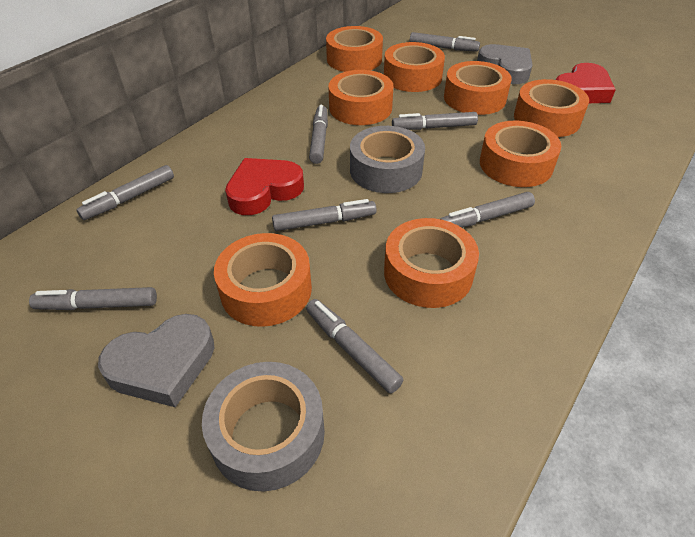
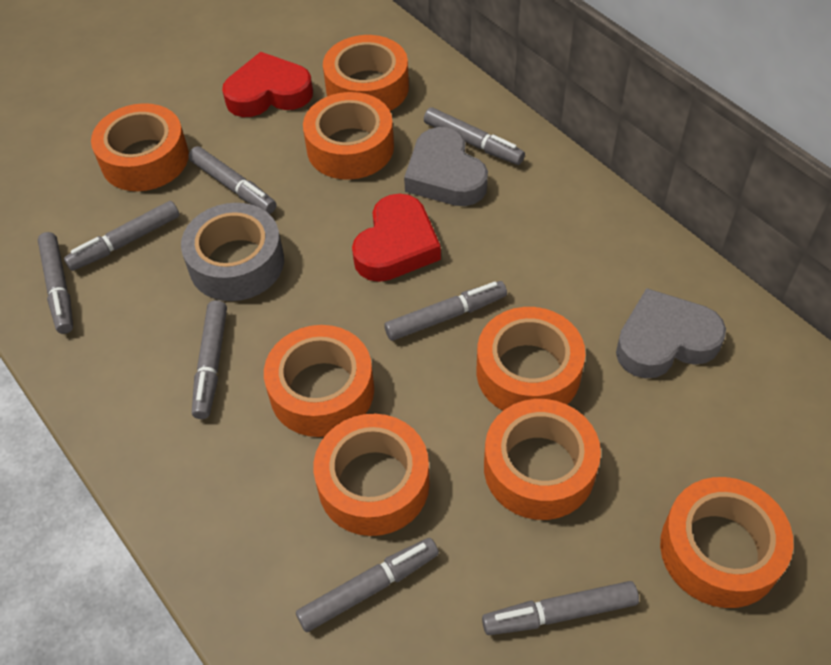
grey tape: [202,362,325,492] [350,126,425,193] = 2 -> [181,203,284,301] = 1

